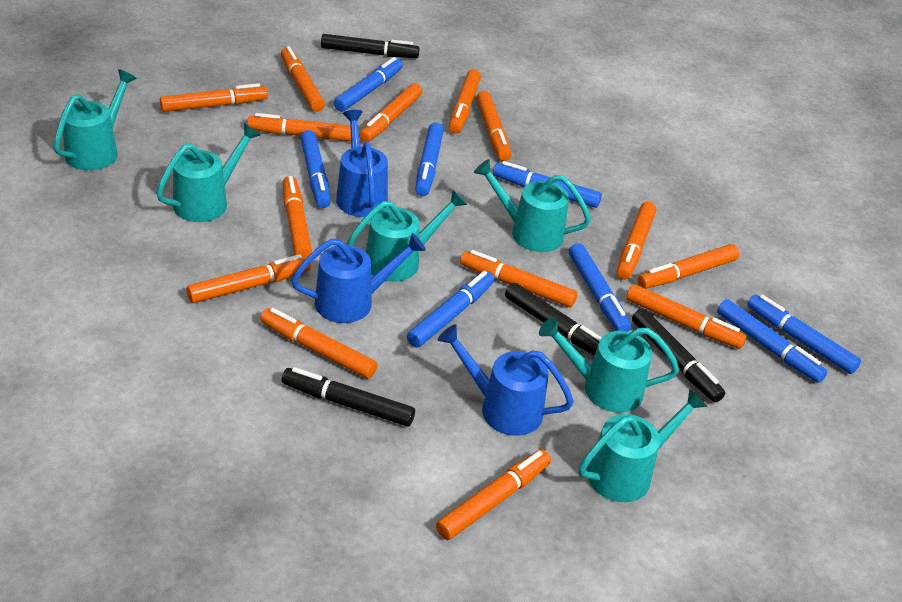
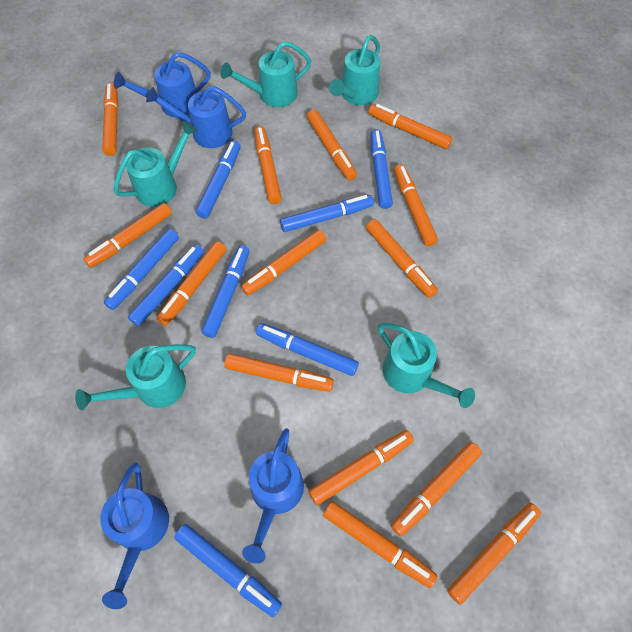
black marker: [282,367,415,427] [321,34,420,58] [505,283,602,356] [632,308,725,403] = 4 -> none = 0
blue watering can: [291,233,426,323] [336,110,388,217] [438,324,574,436] = 3 -> [100,462,169,609] [114,52,211,118] [146,86,246,148] [242,428,304,564] = 4
turquoise watering can: [54,69,137,170] [156,123,260,222] [346,189,467,282] [474,159,591,252] [539,317,679,413] [579,389,707,502] = 6 -> [75,344,196,410] [114,121,197,207] [220,41,311,107] [329,35,380,105] [378,322,475,408] = 5

